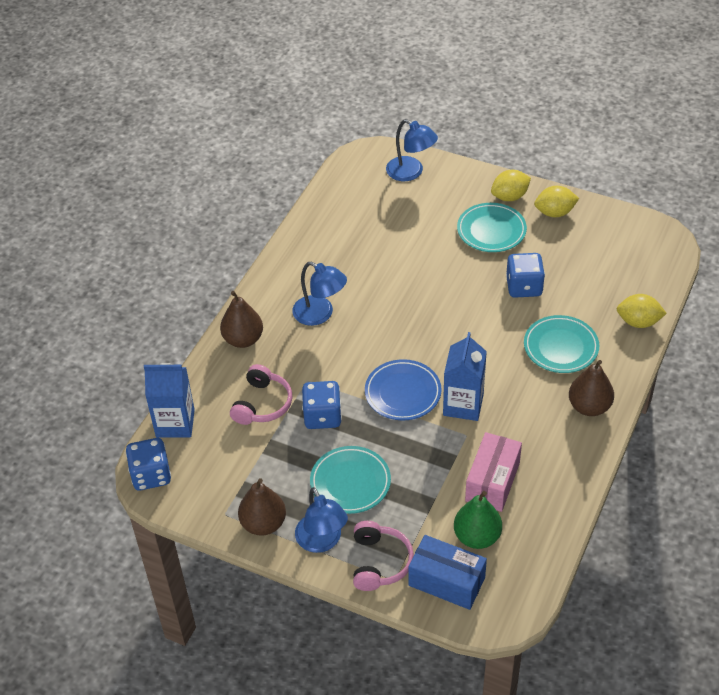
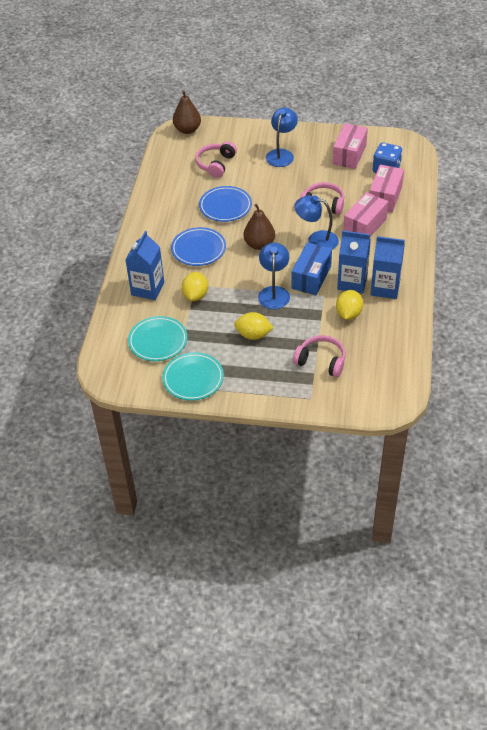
blue carton: [144,363,195,438] [443,332,487,421] = 2 -> [125,231,164,300] [337,231,371,293] [370,236,405,299] = 3
blue dice: [126,438,171,491] [302,381,342,429] [506,253,545,298] = 3 -> [373,143,402,173] = 1
blue plate: [365,359,442,420] = 1 -> [171,227,226,266] [199,186,252,222] = 2
brown pear: [220,291,263,348] [238,478,286,536] [569,360,614,416] = 3 -> [173,90,201,134] [244,204,275,250] = 2
green pear: [454,491,502,549] = 1 -> none = 0
pink box: [465,432,522,512] = 1 -> [332,123,368,169] [343,192,388,237] [369,165,404,213] = 3
pink headphones: [230,364,292,425] [353,521,414,591] = 2 -> [195,141,237,178] [293,335,346,377] [300,182,344,215] = 3
turquoise plate: [310,446,391,514] [457,203,527,252] [524,315,599,373] = 3 -> [128,316,187,361] [162,352,224,401] = 2

